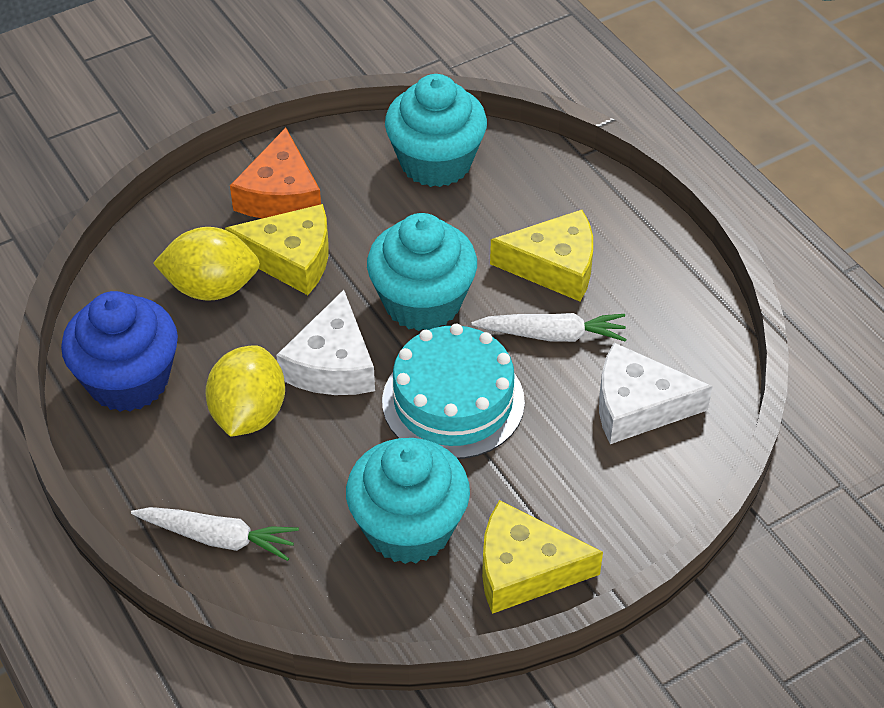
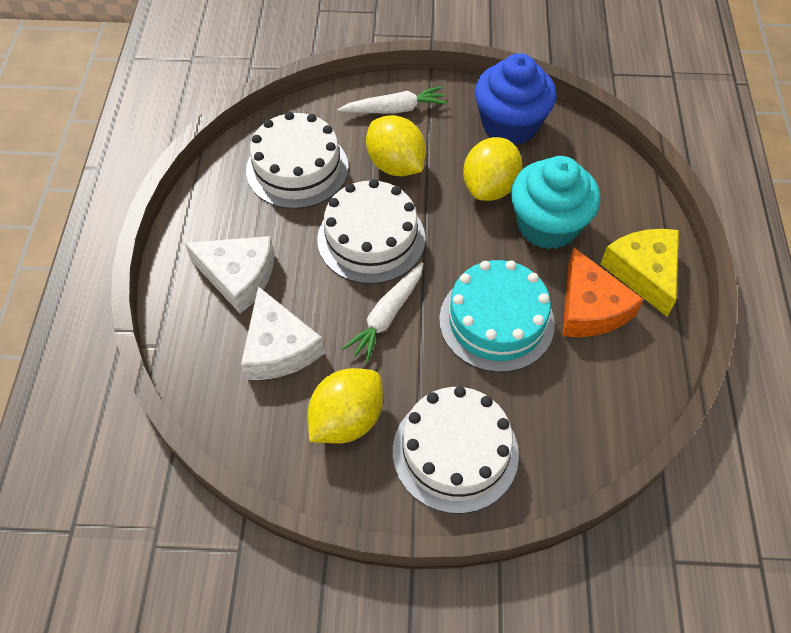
turquoise cupcake: [346,438,470,564] [367,213,477,331] [385,74,487,187] = 3 -> [511,156,601,249] = 1
white cake: none = 0 -> [246,112,349,209] [317,179,425,284] [393,386,519,514] = 3
yellow cheese: [225,204,329,295] [482,500,603,614] [490,210,593,302] = 3 -> [601,229,679,317] = 1
yellow lemon: [153,227,260,301] [205,346,285,437] = 2 -> [308,368,383,443] [366,115,426,176] [463,137,522,201] = 3

